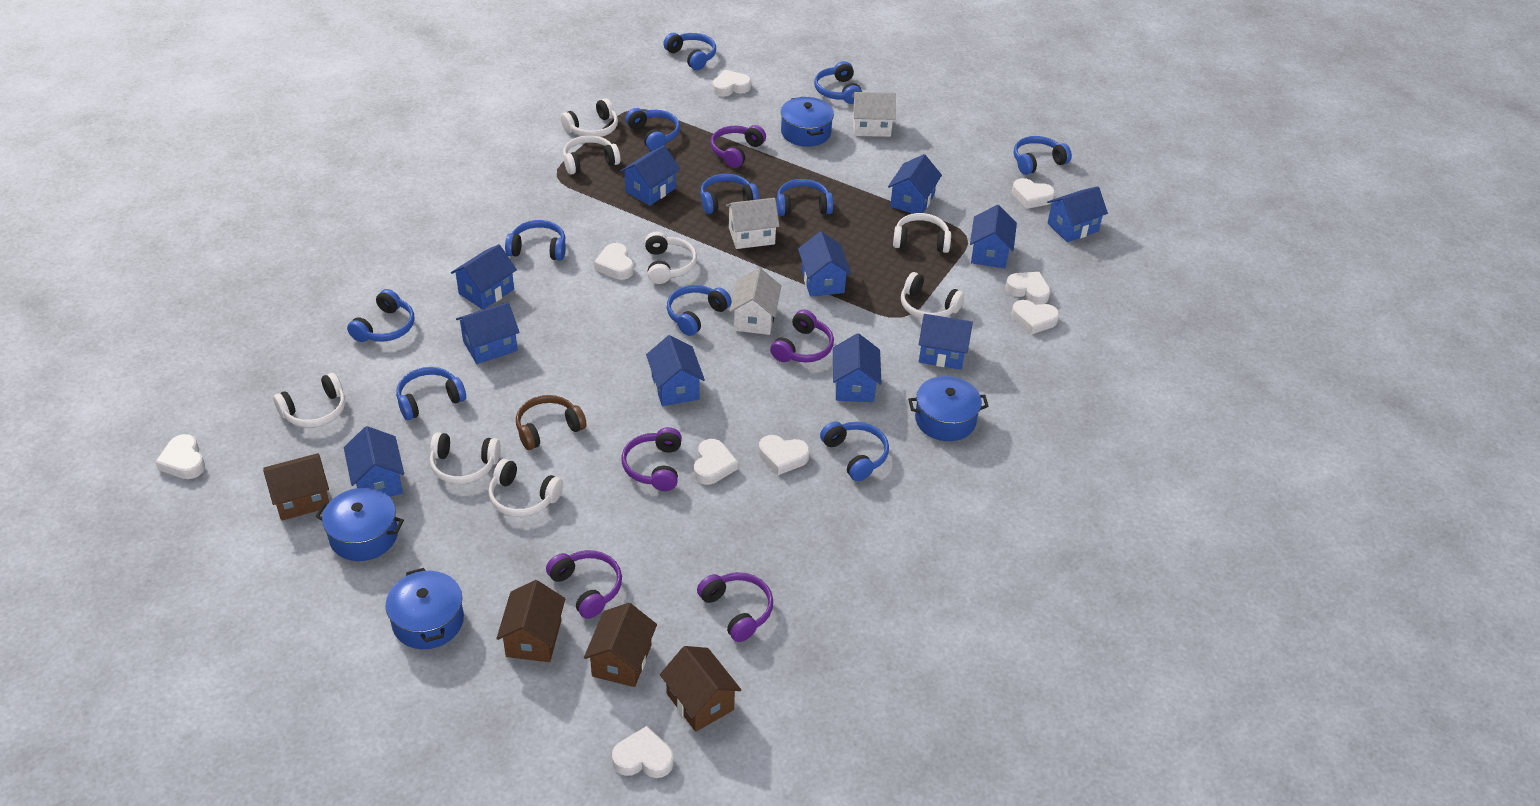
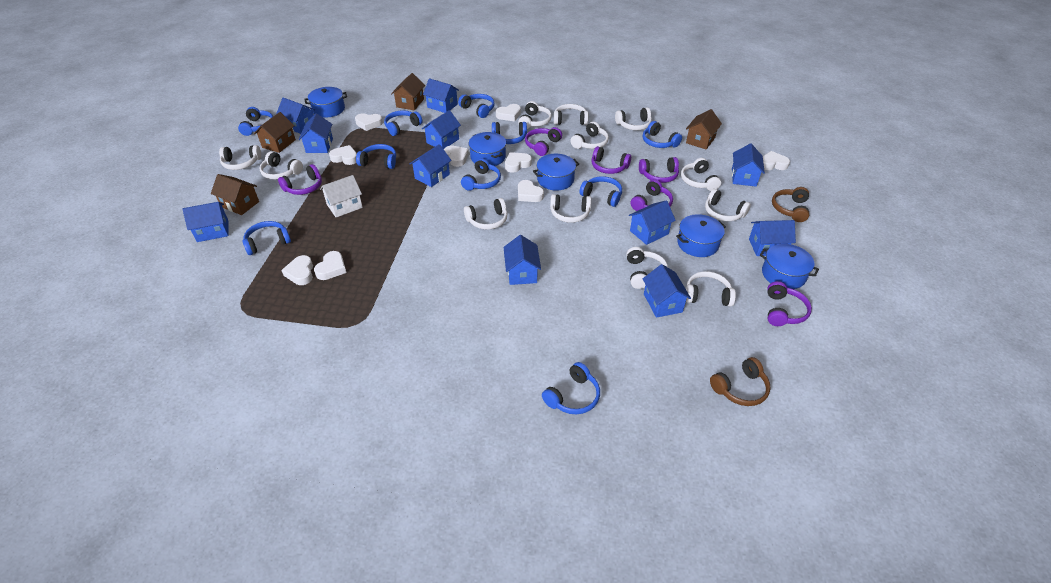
blue headphones: [347,289,415,342] [396,367,466,420] [505,220,566,261] [626,108,680,151] [663,33,716,70] [667,285,732,336] [700,174,759,214] [776,179,833,216] [814,61,862,104] [820,421,889,481] [1014,136,1072,175] = 11 -> [238,107,273,136] [242,221,291,255] [356,144,396,169] [384,110,422,136] [458,94,495,118] [461,158,501,191] [492,122,527,144] [542,362,600,414] [579,176,622,207] [643,121,682,148] = 10
blue pot: [316,488,404,561] [385,568,464,649] [781,97,834,147] [908,376,989,441] = 4 -> [304,87,347,118] [469,132,506,166] [533,154,579,191] [676,214,726,257] [760,244,819,289] = 5
brown headphones: [516,395,587,450] = 1 -> [710,357,771,406] [772,187,809,222] = 2
purple headphones: [546,550,622,619] [621,427,682,491] [697,572,773,642] [710,125,766,168] [770,310,834,362] = 5 -> [278,164,322,195] [525,127,562,156] [592,146,631,174] [631,179,673,211] [639,157,679,183] [767,281,812,326] = 6
white headphones: [273,373,345,428] [430,432,501,484] [488,459,563,517] [561,98,618,137] [563,135,620,175] [645,232,697,284] [893,213,951,253] [901,272,965,319] = 8 -> [219,145,261,170] [259,151,303,179] [464,198,507,229] [518,101,552,129] [550,194,591,223] [554,104,588,125] [570,122,609,149] [615,107,652,130] [626,247,668,289] [681,158,721,191] [686,271,736,307] [705,189,751,221] = 12
white house: [726,198,779,249] [730,268,781,335] [852,92,896,137] = 3 -> [320,175,363,217] = 1

